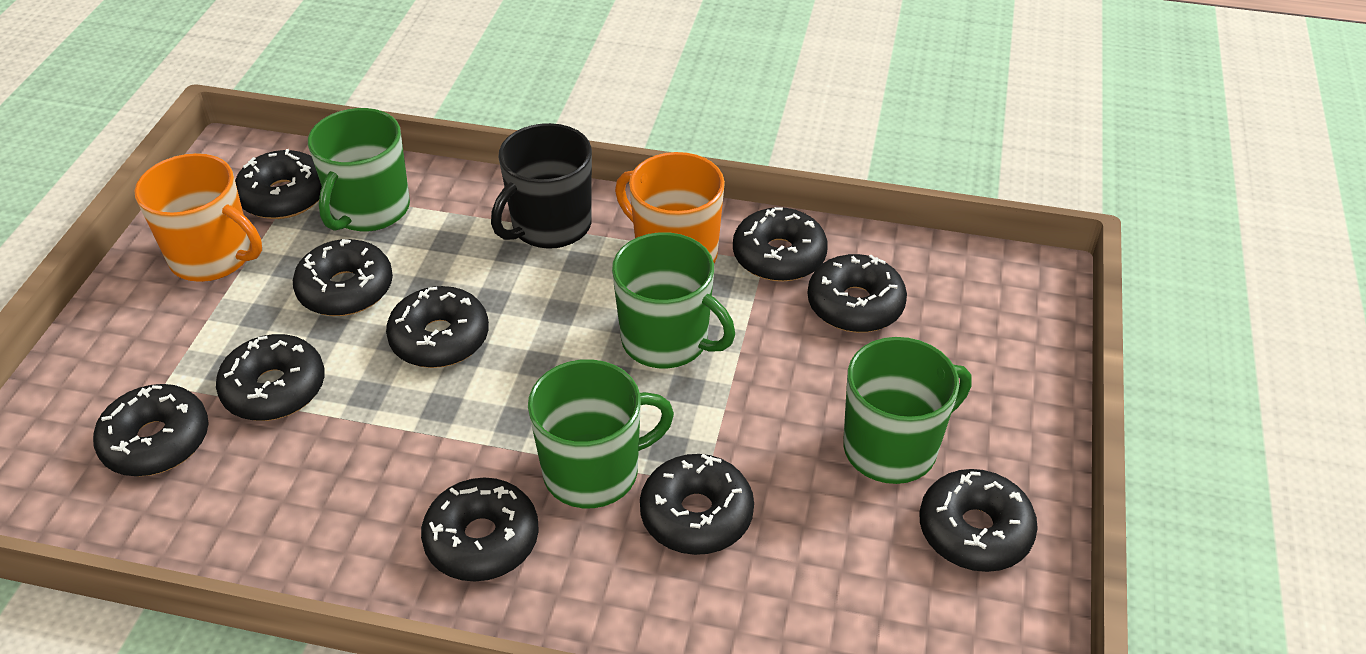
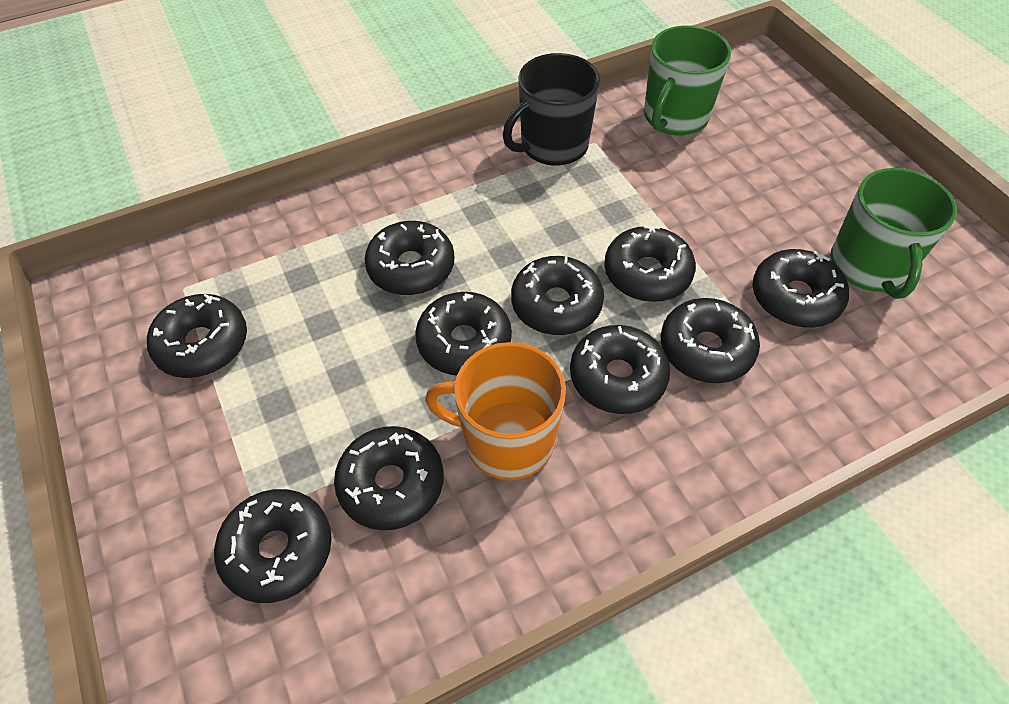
green mug: [308,108,410,232] [528,359,674,508] [612,232,735,368] [843,337,972,484] = 4 -> [644,26,731,136] [830,168,957,299] = 2
orange mug: [134,153,262,282] [615,152,725,263] = 2 -> [425,342,566,481] = 1

